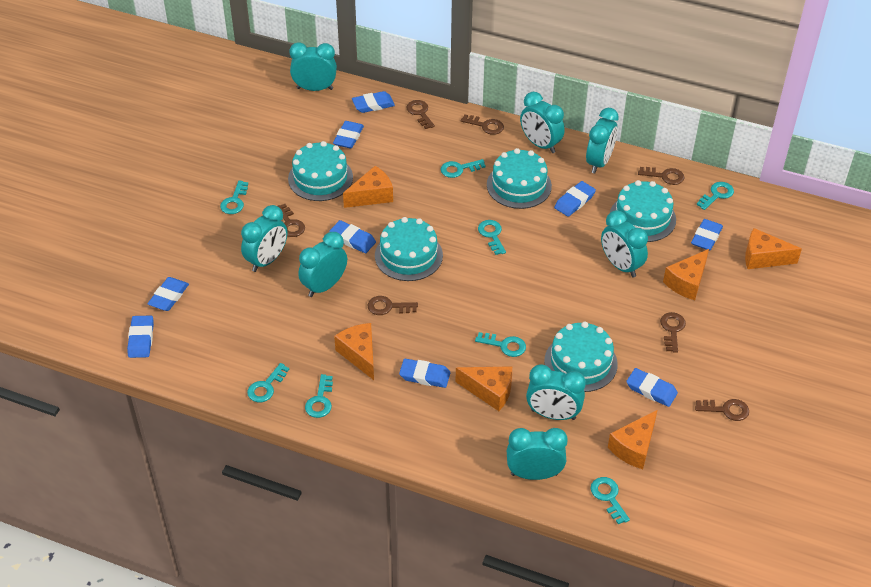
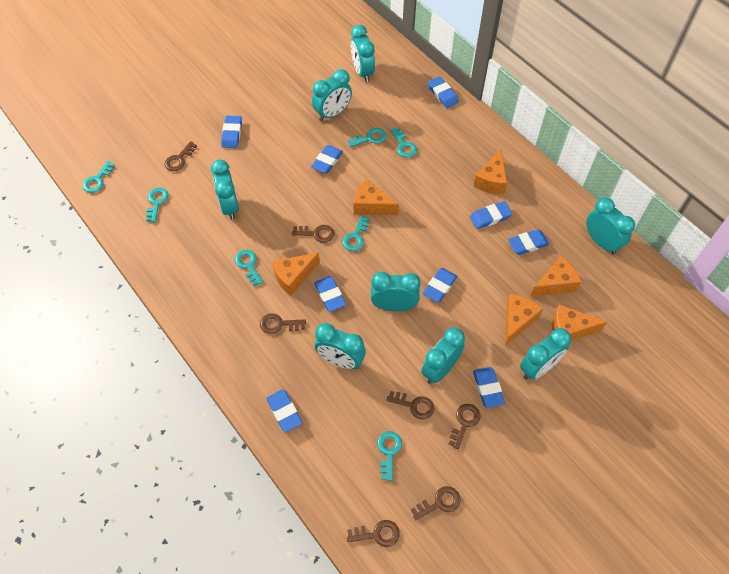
turquoise cake: [288,141,353,201] [375,217,443,281] [487,148,552,209] [544,322,618,392] [610,180,676,242] = 5 -> none = 0
turquoise key: [220,181,248,214] [247,363,289,402] [305,374,333,418] [440,159,486,178] [475,332,526,357] [478,220,506,255] [591,477,630,524] [697,182,734,210] = 8 -> [83,161,115,193] [146,187,169,222] [235,250,263,286] [343,216,370,251] [348,128,386,147] [377,431,402,481] [390,127,417,158] = 7

